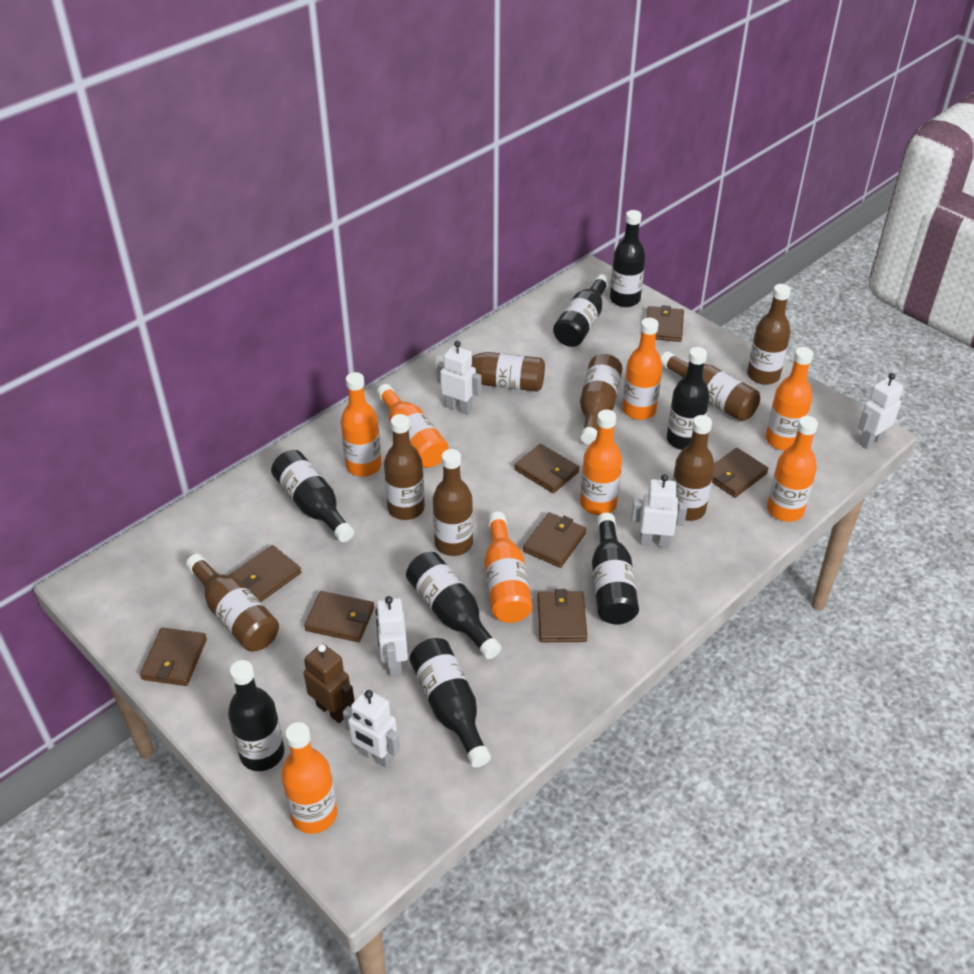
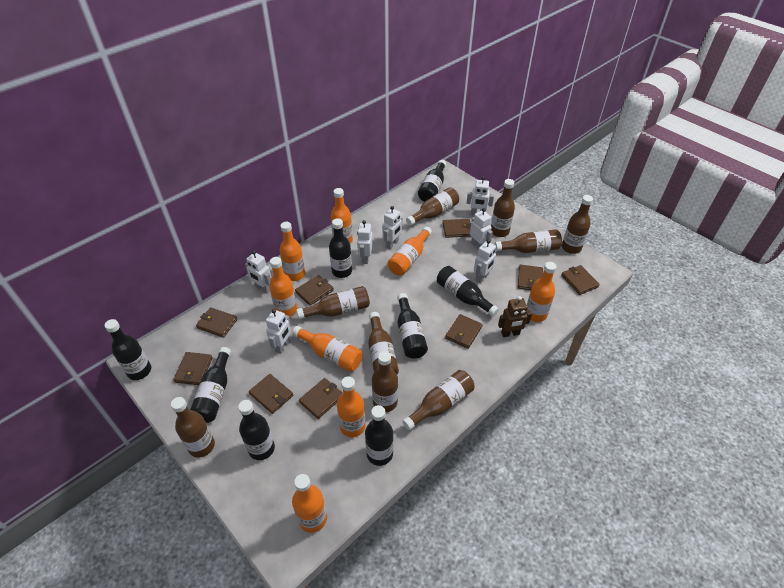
brown bottle: [186,554,279,652] [384,414,425,520] [433,449,473,556] [435,352,545,392] [580,354,622,445] [661,351,760,421] [672,415,715,521] [747,284,791,385] = 8 -> [171,397,215,458] [297,286,370,319] [368,312,399,374] [372,351,398,412] [402,370,474,430] [406,187,459,226] [491,179,515,237] [495,229,562,253] [562,195,593,254] = 9
brown wallet: [140,627,207,686] [229,545,301,602] [304,591,374,642] [514,444,579,493] [523,512,586,568] [537,589,587,642] [647,305,684,342] [712,448,768,498] = 8 -> [174,352,213,385] [196,307,238,338] [249,374,293,414] [295,275,334,306] [299,378,342,419] [442,219,471,238] [445,314,483,349] [518,265,543,290] [561,265,600,295] = 9
white robot: [343,689,400,768] [376,596,408,677] [437,341,482,415] [631,474,687,547] [858,373,903,449] = 5 -> [245,251,271,294] [266,309,291,354] [357,220,373,264] [382,206,402,249] [466,176,494,216] [470,208,493,250] [474,239,496,283] = 7

